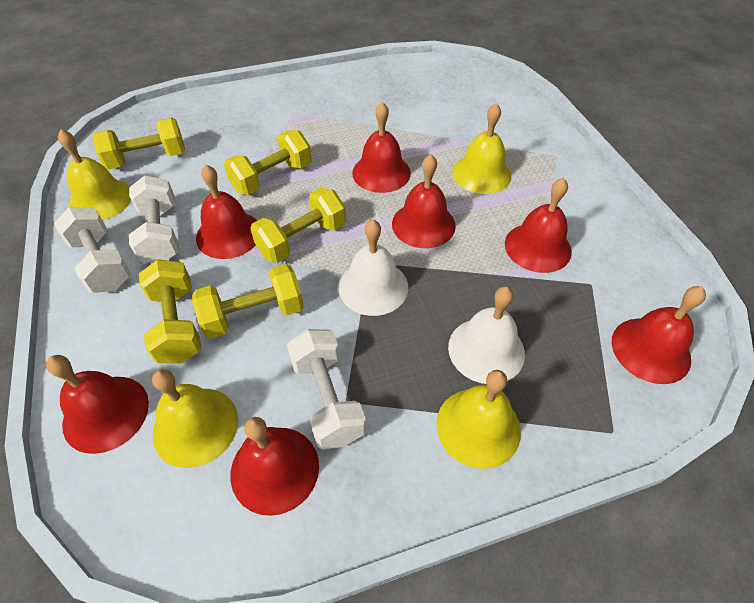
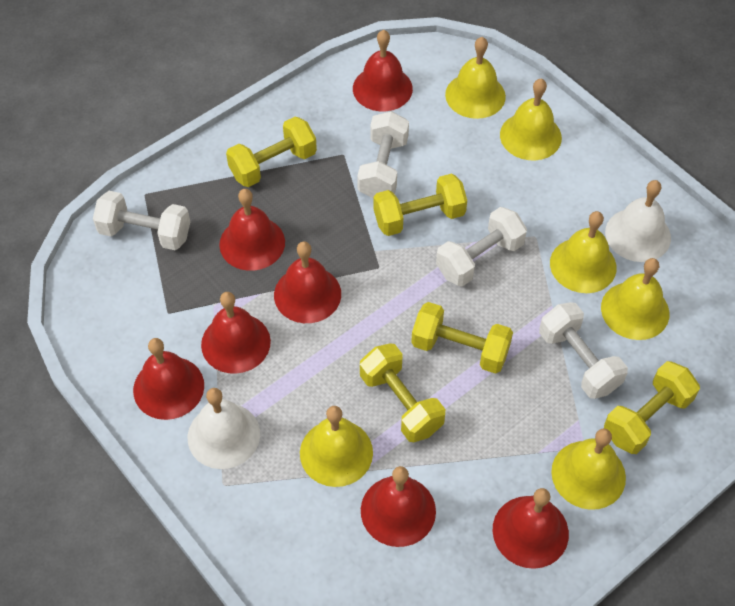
white dumbbell: [54,207,131,293] [129,175,179,263] [287,329,366,449] = 3 -> [93,191,190,250] [357,111,409,198] [436,207,527,286] [539,302,628,399] = 4
yellow bell: [58,129,131,220] [152,369,238,468] [436,370,521,469] [453,103,511,194] = 4 -> [300,406,373,487] [445,37,506,119] [500,79,562,160] [550,211,617,293] [551,429,626,510] [601,258,669,340] = 6

